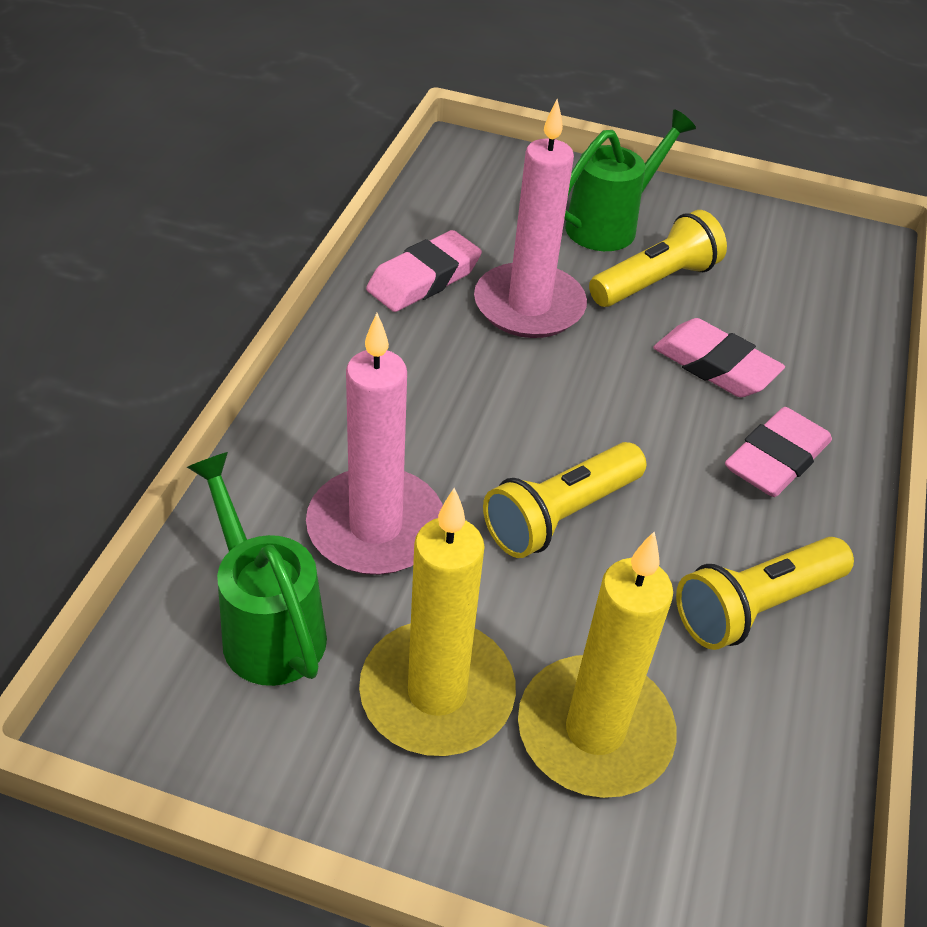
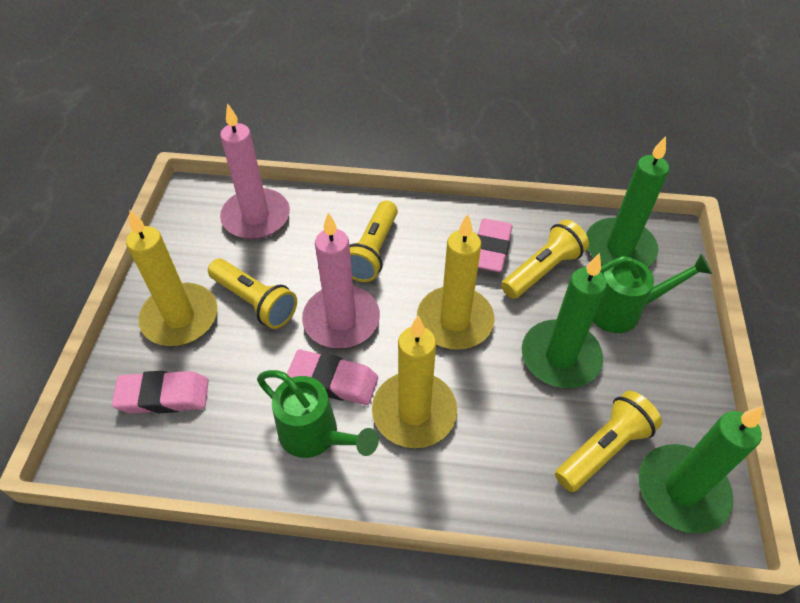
green candle: none = 0 -> [522,253,607,388] [586,136,669,267] [638,406,763,534] = 3
yellow candle: [359,488,516,756] [518,532,676,798] = 2 -> [126,210,217,346] [372,316,457,448] [417,214,494,350] = 3
yellow flashlight: [483,442,646,558] [589,210,727,307] [676,537,854,650] = 3 -> [208,259,297,329] [349,200,398,282] [501,219,589,299] [555,391,662,492] = 4

